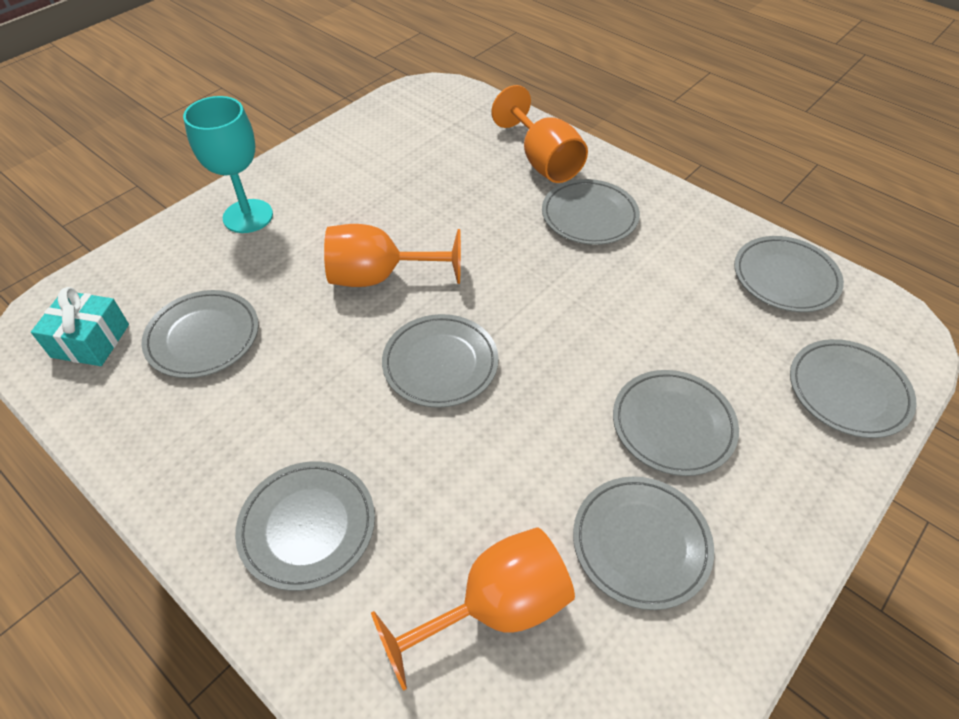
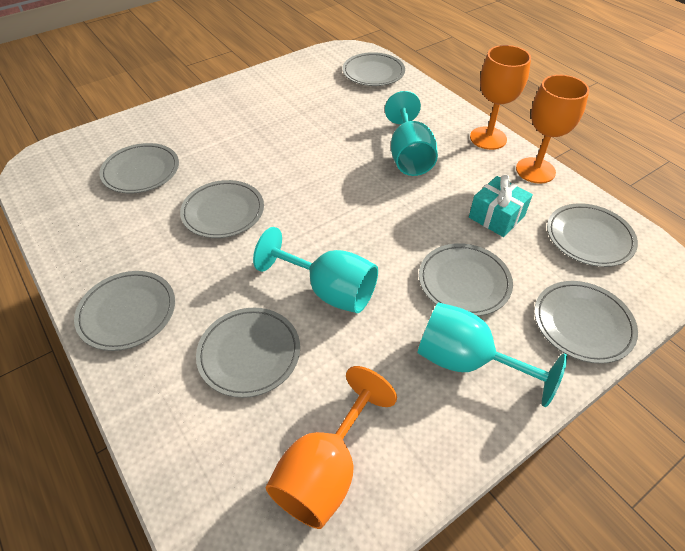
turquoise goblet: [183,96,273,233] = 1 -> [253,227,378,313] [385,91,438,176] [417,302,567,407] = 3

